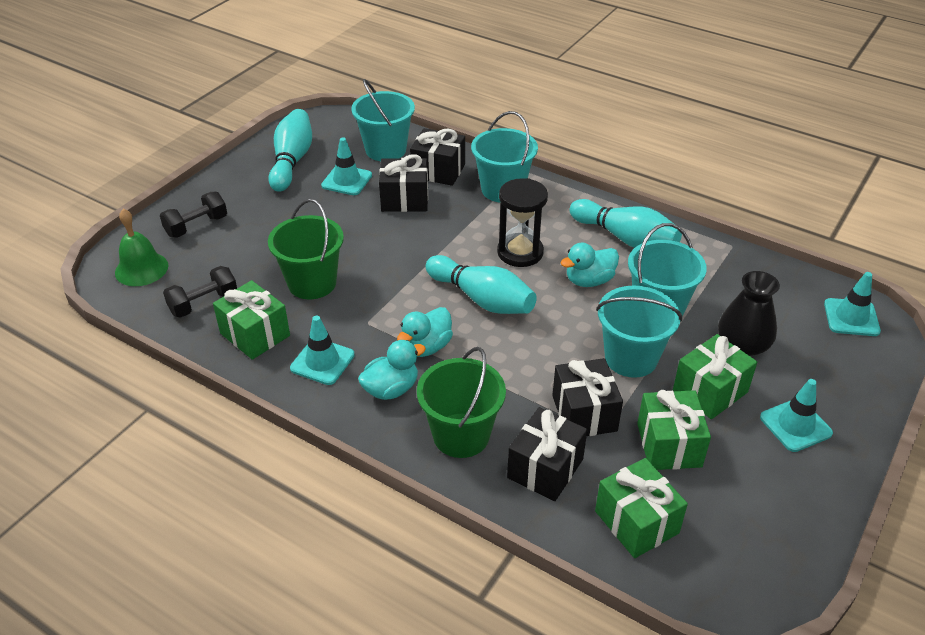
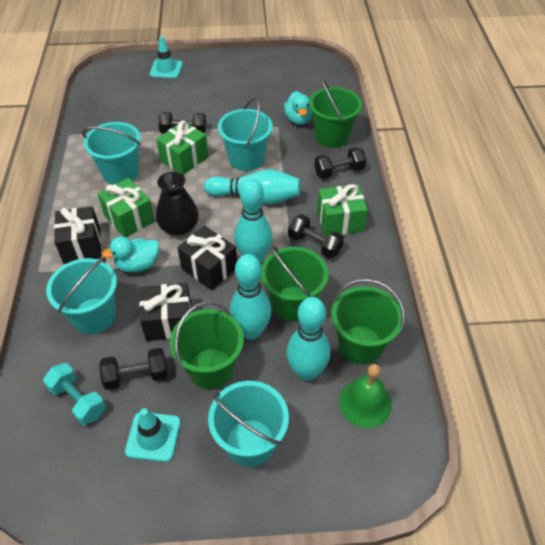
black dumbbell: [160,192,227,238] [163,266,237,318] = 2 -> [99,348,167,390] [158,112,206,134] [288,214,344,259] [314,147,366,179] = 4
black gift: [379,154,428,212] [410,128,465,186] [507,407,587,501] [552,358,623,436] = 4 -> [54,206,101,264] [140,283,192,341] [177,226,237,290] = 3
black hourglass: [497,178,548,267] = 1 -> none = 0
green bucket: [268,199,344,299] [417,347,506,458] = 2 -> [170,301,244,389] [261,245,329,322] [309,78,362,148] [331,279,405,365] = 4
green gift: [213,280,290,360] [595,458,688,558] [637,390,711,470] [673,334,757,419] = 4 -> [98,178,155,237] [156,121,209,175] [317,184,368,237] = 3
turquoise bowling pin: [268,109,312,192] [426,255,537,314] [570,199,682,248] = 3 -> [204,169,301,204] [230,254,271,340] [234,179,272,263] [286,297,330,381] = 4
turquoise duck: [358,340,426,400] [397,307,453,357] [560,243,619,287] = 3 -> [102,236,159,273] [284,91,312,125] = 2
turquoise dumbbell: none = 0 -> [43,363,106,425] = 1
turquoise traffic cone: [290,316,355,385] [321,137,372,195] [760,379,833,452] [824,272,881,336] = 4 -> [125,408,180,462] [150,36,183,79] = 2

